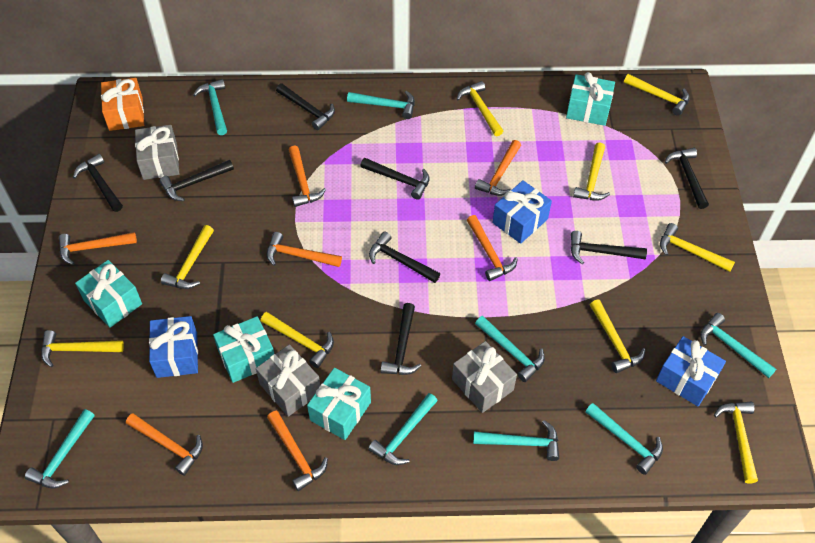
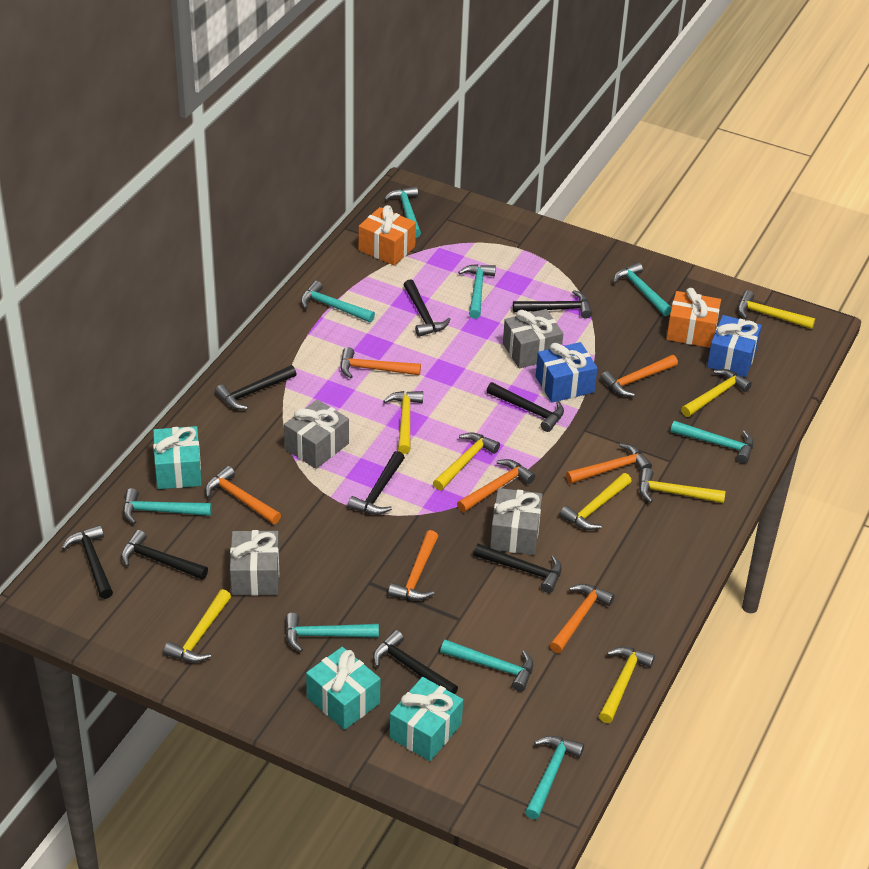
black hammer: [73,154,123,212] [159,160,234,201] [276,83,335,130] [360,158,430,200] [369,232,440,283] [380,303,421,375] [571,231,647,264] [665,148,709,209] = 8 -> [62,525,113,599] [121,530,208,580] [215,365,297,410] [348,451,405,515] [373,630,458,694] [404,279,451,337] [474,544,562,593] [487,382,564,432] [513,290,592,319] = 9
blue gift: [149,316,198,378] [493,180,552,244] [656,336,726,406] = 3 -> [536,342,597,402] [707,315,762,377] = 2
grey gift: [135,125,179,180] [256,344,320,417] [452,341,517,413] = 3 -> [230,530,279,596] [284,399,349,469] [490,488,542,555] [503,309,563,368] = 4
orange gift: [101,78,144,131] = 1 -> [359,205,416,266] [666,288,721,348] = 2
turquoise gift: [75,260,142,328] [213,316,274,383] [307,368,371,440] [566,72,615,126] = 4 -> [153,426,202,489] [306,647,381,730] [389,677,463,761] = 3
turquoise hammer: [25,409,95,488] [193,79,227,135] [347,91,415,119] [368,393,438,465] [473,420,559,461] [475,316,545,382] [585,403,663,475] [700,313,776,378] = 8 -> [123,488,212,524] [286,613,379,652] [301,281,375,323] [384,186,421,238] [440,640,533,691] [458,264,496,319] [525,736,584,819] [614,262,672,316] [671,421,754,464] = 9
yellow hammer: [41,330,124,367] [161,225,214,289] [261,312,334,368] [457,81,503,136] [573,142,610,201] [590,299,645,373] [624,74,690,116] [660,223,735,272] [714,401,758,483] = 9 -> [163,589,231,663] [383,391,423,454] [433,432,500,491] [560,473,632,530] [599,647,655,723] [639,468,726,503] [681,369,752,417] [738,290,815,329] = 8

